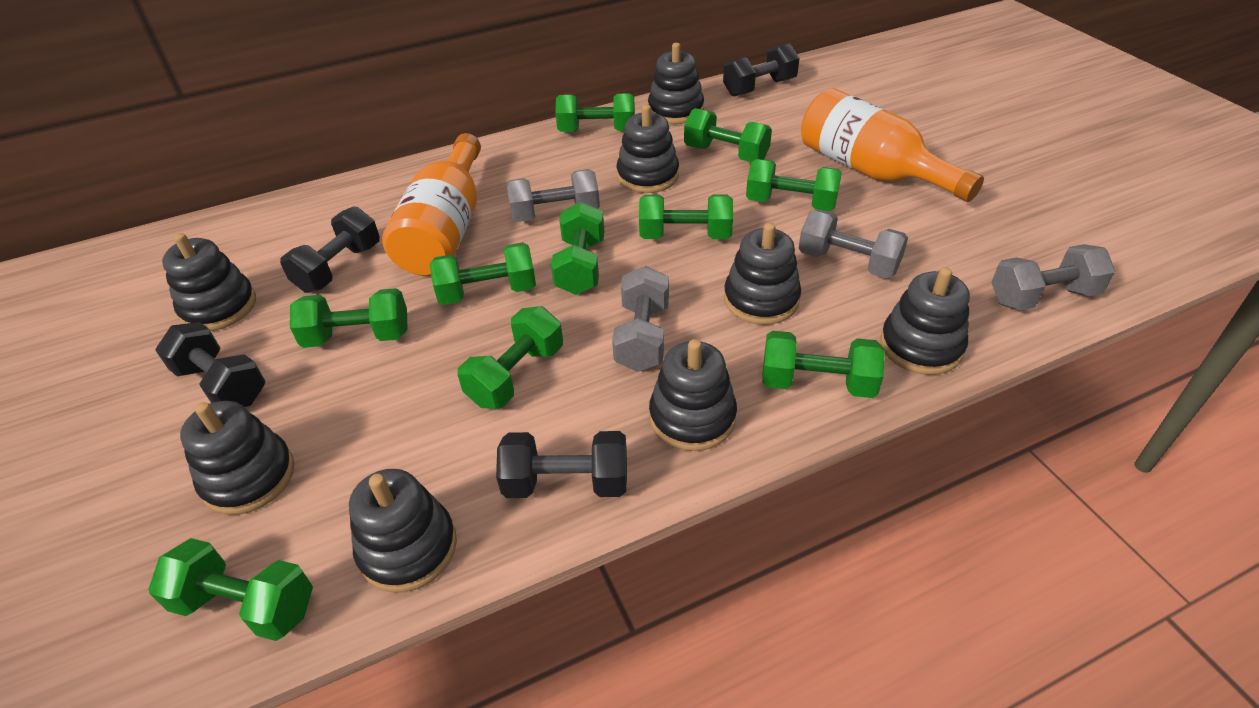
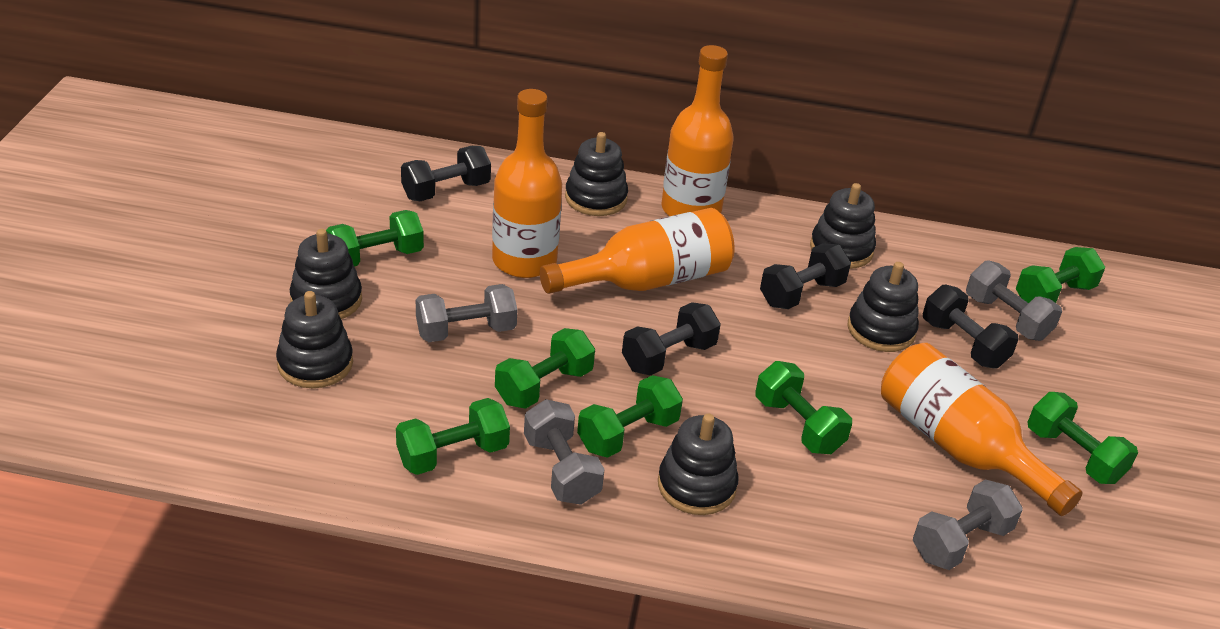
black stacking toy: [162,233,256,331] [180,401,294,515] [349,469,457,593] [616,104,679,193] [648,43,704,124] [649,339,737,451] [724,223,801,325] [881,267,970,375] = 8 -> [276,291,353,388] [290,229,362,319] [565,132,628,216] [658,414,739,515] [810,183,876,269] [848,262,919,352] = 6
green dumbbell: [148,538,313,641] [290,288,407,348] [430,242,536,305] [458,306,563,409] [551,202,604,295] [555,93,635,132] [639,195,733,239] [684,108,772,162] [746,159,842,211] [762,331,885,398] = 10 -> [326,210,424,267] [396,398,510,475] [495,328,595,409] [577,375,683,458] [755,361,852,454] [1016,247,1105,303] [1027,392,1138,484] = 7
orange bottle: [382,133,481,276] [801,88,984,202] = 2 -> [492,89,562,278] [540,208,735,294] [662,45,734,216] [881,343,1082,516] = 4

